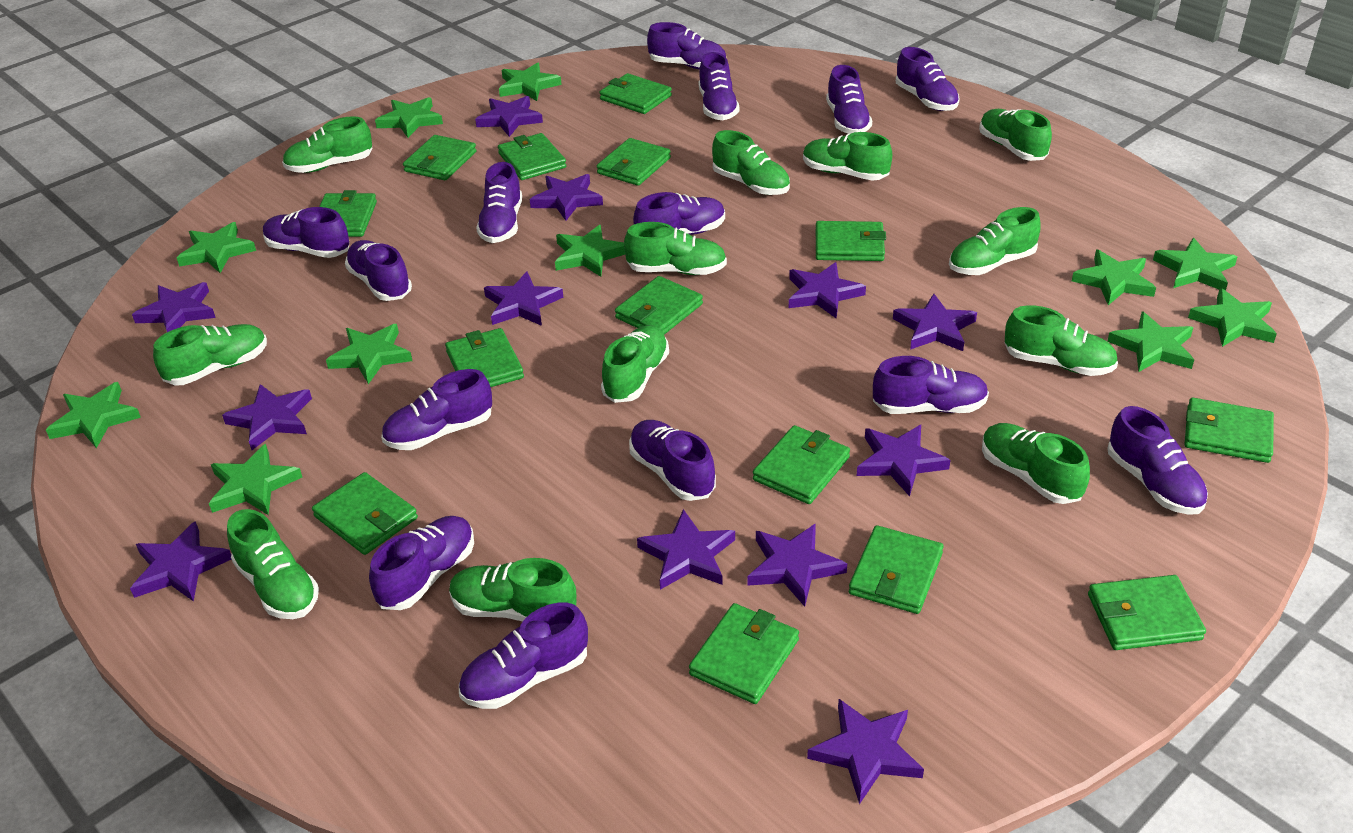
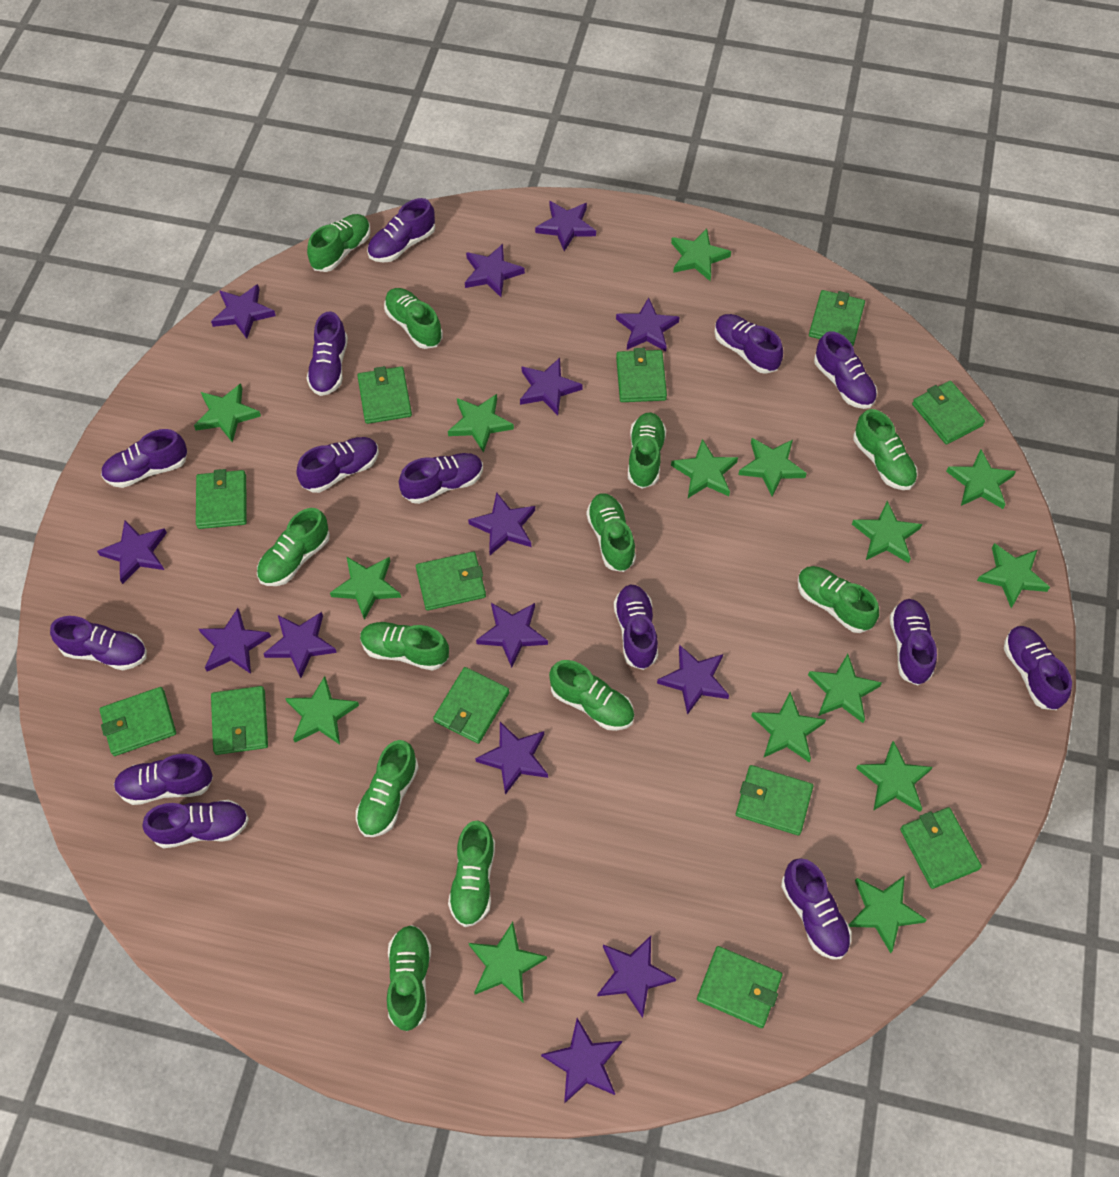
green star: [46,382,141,448] [177,222,256,273] [209,444,302,515] [326,324,412,384] [375,97,443,138] [499,62,562,101] [555,225,625,277] [1072,250,1156,305] [1107,311,1194,372] [1153,238,1237,291] [1188,288,1277,347] = 11 -> [194,383,261,442] [285,676,359,745] [330,556,401,620] [448,394,514,453] [469,922,547,1003] [671,228,731,281] [671,439,738,498] [738,438,807,497] [751,692,826,762] [808,654,882,723] [849,875,927,953] [852,501,922,563] [856,741,933,812] [946,449,1016,509] [977,543,1050,608] = 15
green wallet: [312,472,418,555] [319,190,377,237] [403,135,476,180] [445,328,524,387] [498,133,566,180] [597,138,671,186] [599,73,672,114] [615,276,703,335] [689,603,799,704] [753,425,850,504] [816,221,886,261] [849,525,944,614] [1088,575,1206,650] [1185,398,1274,463] = 14 -> [99,687,176,756] [196,469,247,529] [211,686,268,755] [357,366,412,424] [416,552,486,611] [433,667,509,744] [616,348,667,402] [697,946,782,1028] [736,765,813,835] [809,290,865,346] [900,807,982,889] [912,381,985,445] = 12
purple star: [130,521,231,602] [132,282,216,332] [222,384,312,450] [475,96,543,137] [484,271,563,326] [530,174,603,221] [637,509,735,590] [747,523,847,607] [789,262,866,319] [807,699,924,804] [857,425,950,496] [893,294,977,351] = 12 -> [97,520,167,584] [199,608,271,674] [211,284,276,339] [263,612,337,678] [465,244,525,297] [468,492,535,555] [475,722,548,795] [476,603,548,668] [520,358,583,415] [535,201,596,251] [541,1018,622,1104] [597,936,676,1018] [616,297,680,351] [657,645,729,715] = 14

